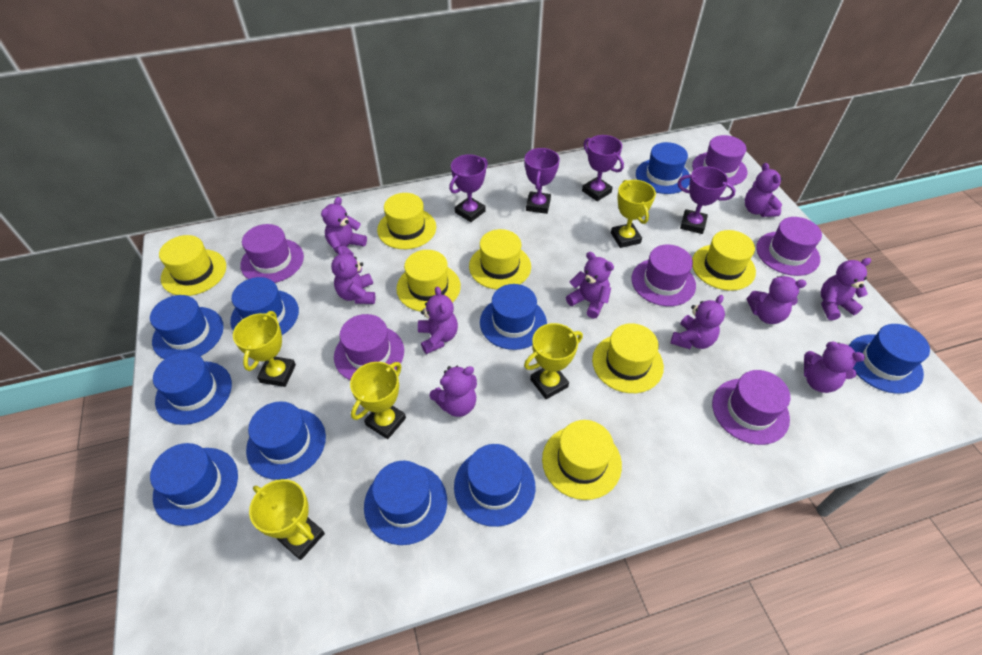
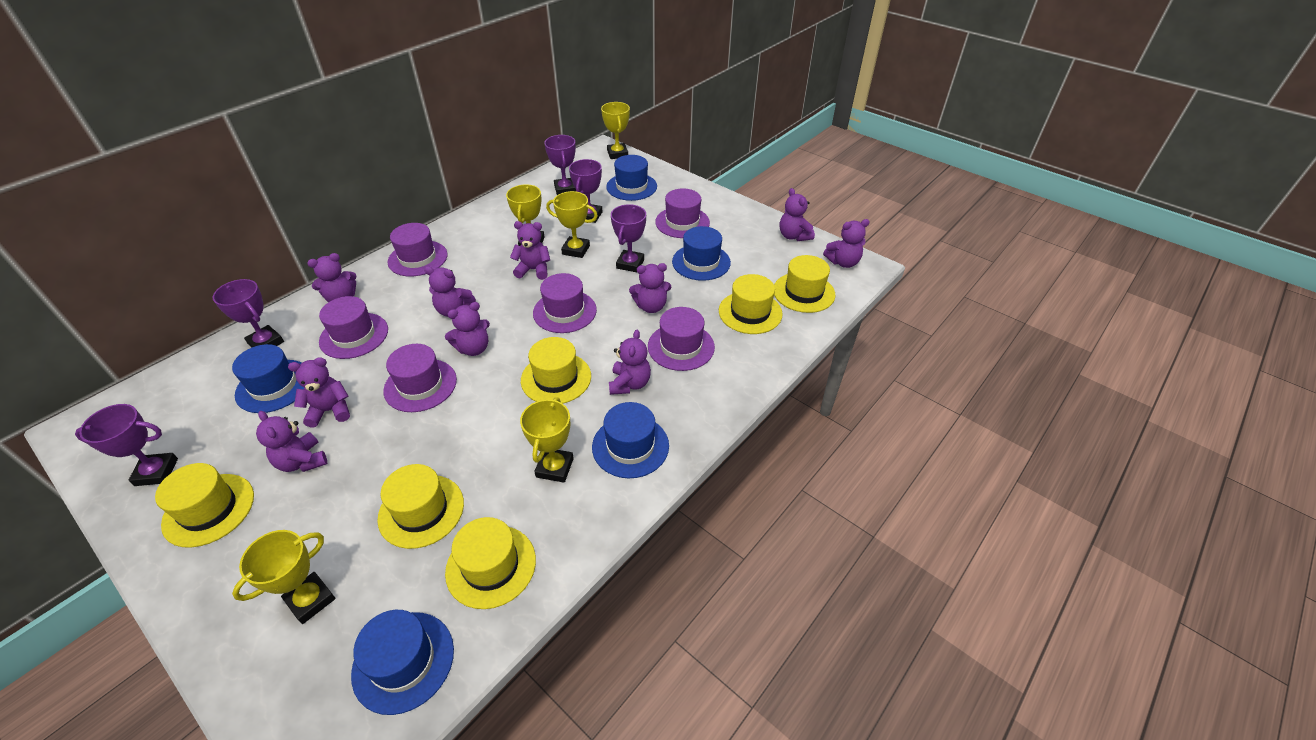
blue hat: [150,295,224,359] [150,443,238,526] [153,352,232,425] [230,277,299,335] [246,401,326,480] [364,461,447,545] [454,444,535,527] [480,284,547,350] [636,142,690,194] [849,324,930,394] = 10 -> [232,344,304,413] [351,610,454,715] [592,402,669,478] [606,155,657,201] [672,226,731,281] = 5
purple trophy: [449,154,488,222] [525,148,560,214] [582,135,624,201] [678,166,736,234] = 4 -> [75,404,178,486] [212,279,284,348] [544,135,576,195] [569,159,603,223] [611,204,646,272] = 5
yellow hat: [159,235,226,296] [377,193,436,249] [396,250,461,312] [469,229,531,290] [542,420,622,500] [592,323,664,393] [692,230,756,291] = 7 -> [155,463,254,548] [377,464,464,549] [445,517,536,609] [521,337,591,403] [719,274,783,334] [774,255,835,313] = 6

